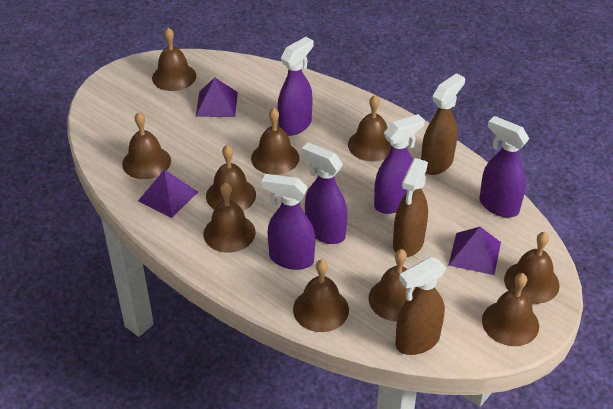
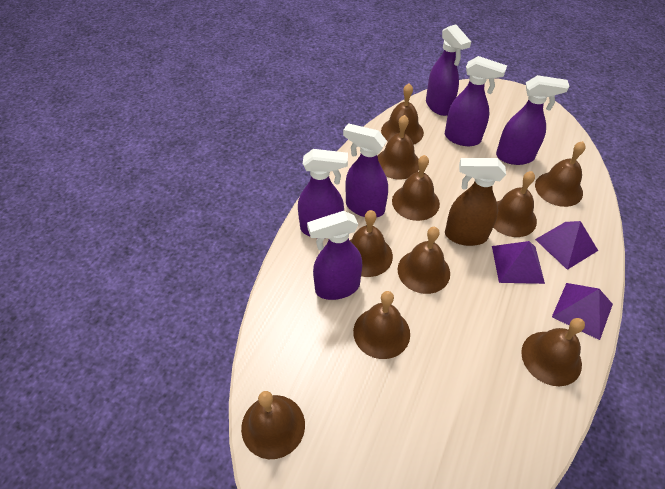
brown spray bottle: [393,158,428,257] [395,257,446,355] [421,73,465,175] = 3 -> [445,158,506,246] = 1
purple spray bottle: [262,174,315,270] [278,37,314,136] [301,142,347,244] [374,114,425,214] [479,116,529,218] = 5 -> [298,149,348,237] [307,211,362,300] [343,123,388,217] [426,24,471,116] [445,56,507,146] [496,75,569,165] = 6

